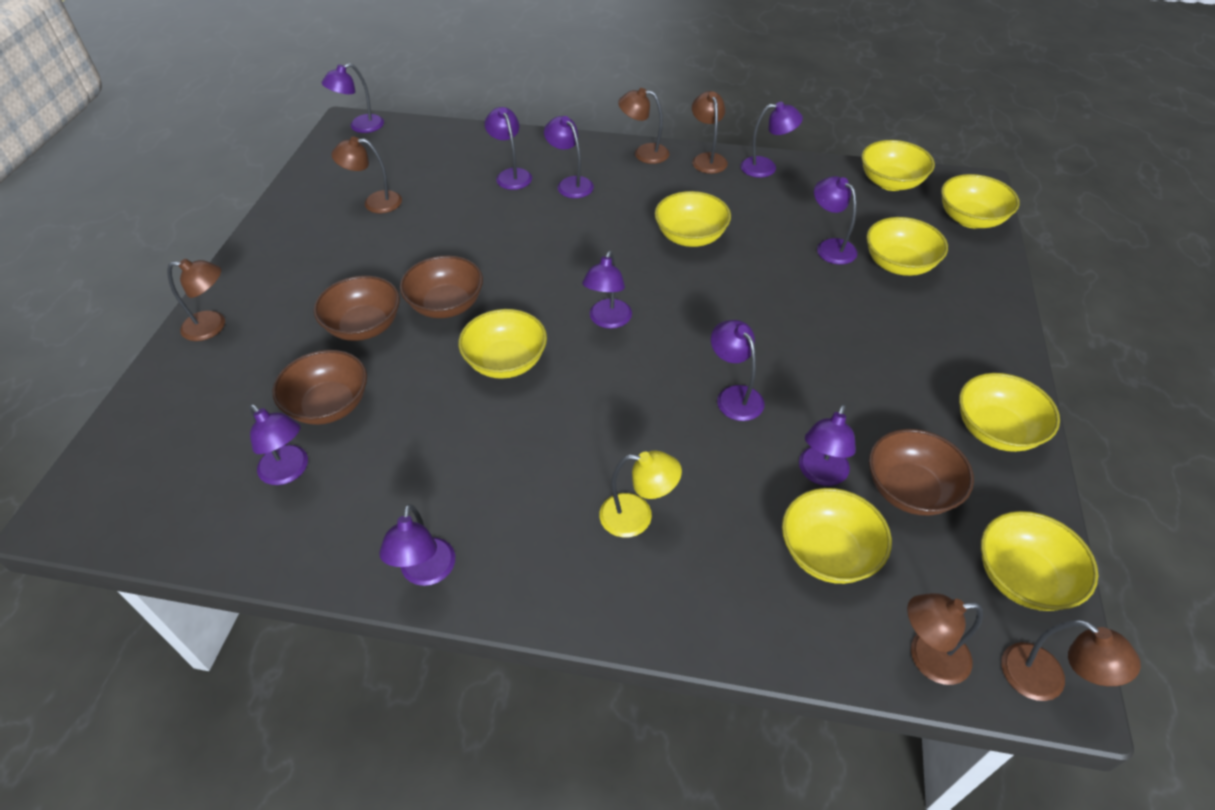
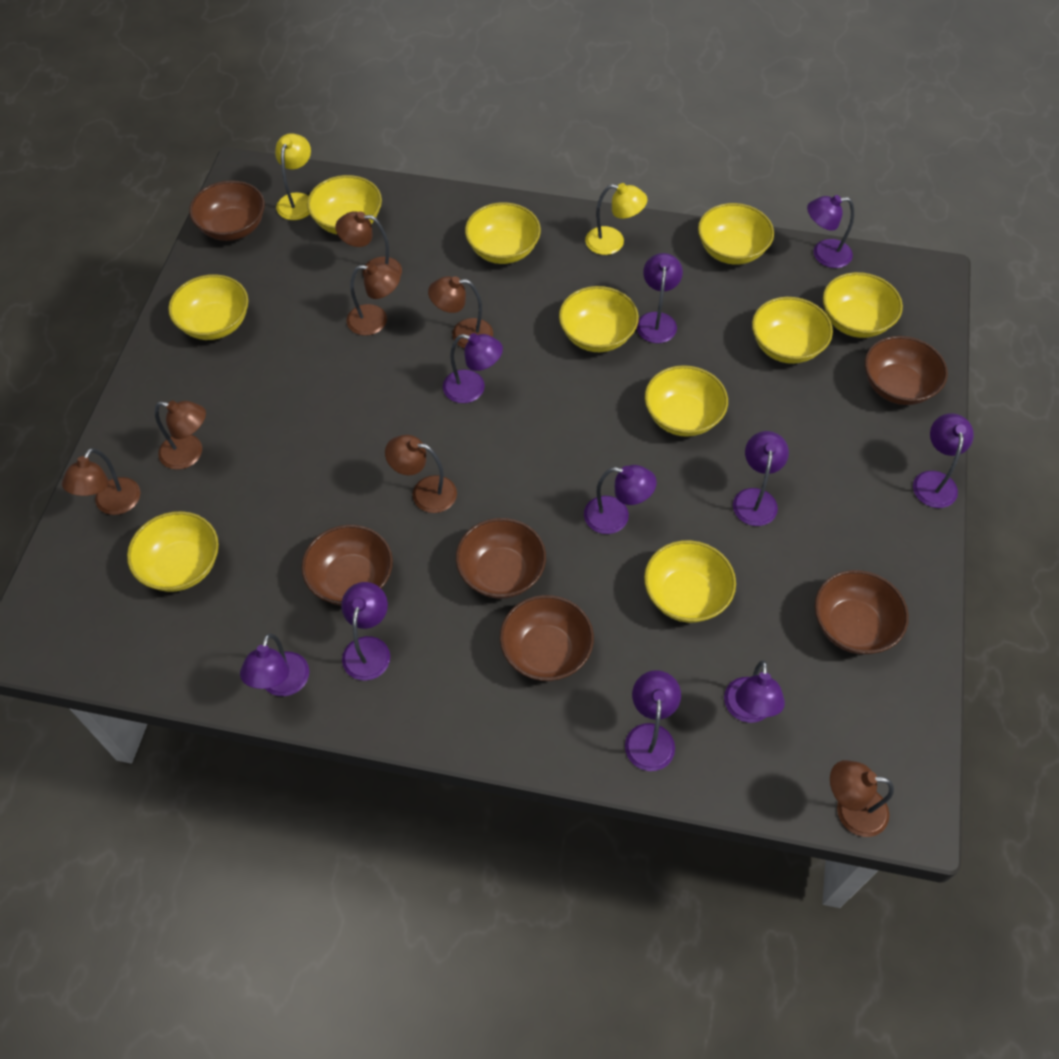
brown bowl: [272,350,367,425] [314,276,400,341] [400,255,483,318] [869,429,974,515] = 4 -> [189,180,265,241] [301,525,393,606] [456,518,546,599] [500,595,594,681] [815,570,909,654] [865,336,948,405] = 6
brown lamp: [167,259,225,341] [332,137,402,213] [618,88,669,164] [692,91,728,174] [907,593,983,685] [1001,620,1141,701] = 6 -> [62,448,141,515] [155,401,206,470] [335,211,402,276] [347,263,400,336] [385,435,457,513] [428,276,493,349] [830,760,894,837] = 7
yellow bowl: [458,309,547,379] [655,191,731,247] [782,488,892,584] [862,140,935,191] [866,217,948,276] [941,174,1020,228] [959,373,1060,452] [981,511,1098,611] = 8 -> [127,511,219,592] [168,274,248,340] [307,175,382,234] [465,202,541,264] [559,286,639,352] [644,540,736,623] [645,365,728,437] [698,203,774,265] [752,297,833,364] [823,272,903,338] = 10
yellow lamp: [599,451,682,538] = 1 -> [275,133,311,220] [585,183,647,255] = 2

